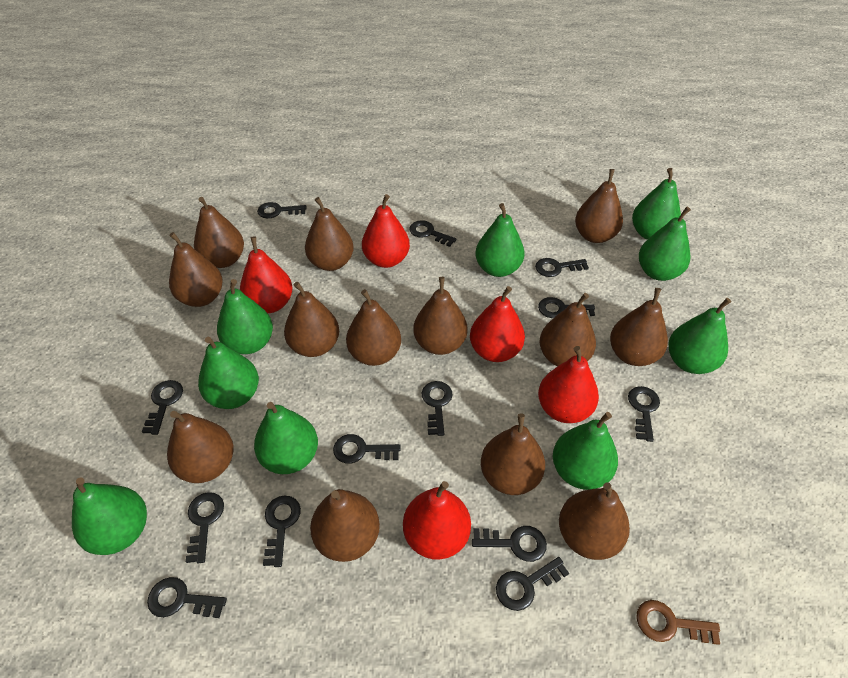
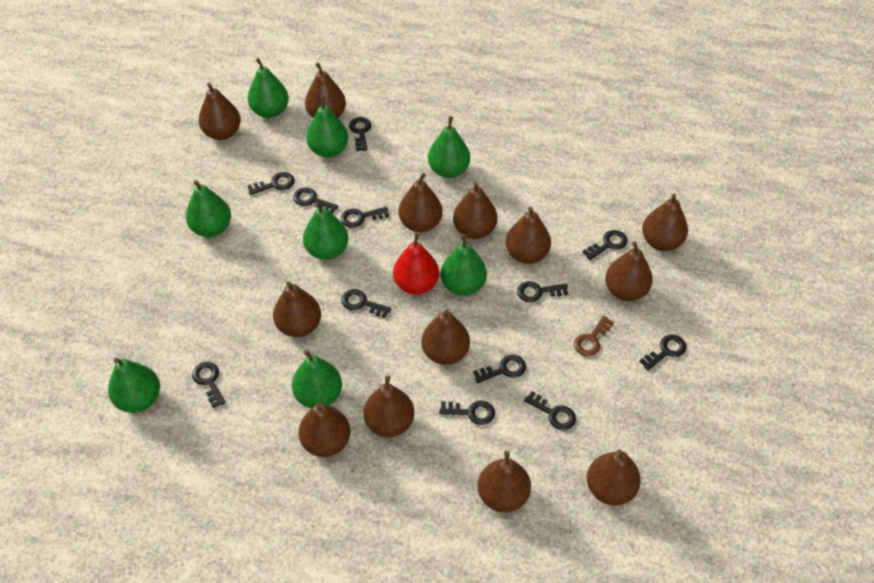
black key: [142,380,183,435] [147,577,227,618] [186,492,224,563] [257,202,307,218] [263,496,301,567] [333,434,401,464] [409,220,457,247] [422,381,453,436] [472,526,547,562] [496,557,569,611] [535,258,589,277] [538,297,595,318] [628,386,660,442] = 13 -> [192,362,226,408] [247,172,295,195] [293,187,338,214] [341,207,389,228] [341,289,391,318] [349,117,371,151] [439,401,495,425] [473,355,526,383] [517,281,568,302] [524,391,576,430] [583,230,628,260] [639,335,686,370] = 12
green pear: [72,477,147,555] [198,336,259,409] [217,279,273,354] [254,402,318,474] [475,203,524,277] [553,412,618,490] [632,168,681,240] [639,207,691,281] [668,298,731,374] = 9 -> [108,358,160,413] [186,180,231,237] [248,58,289,118] [292,350,342,408] [303,202,348,260] [306,96,348,158] [428,116,470,178] [441,234,487,296] = 8
red pear: [240,237,293,313] [362,194,410,268] [403,481,471,560] [470,286,525,362] [538,346,599,423] = 5 -> [393,233,439,295] = 1

